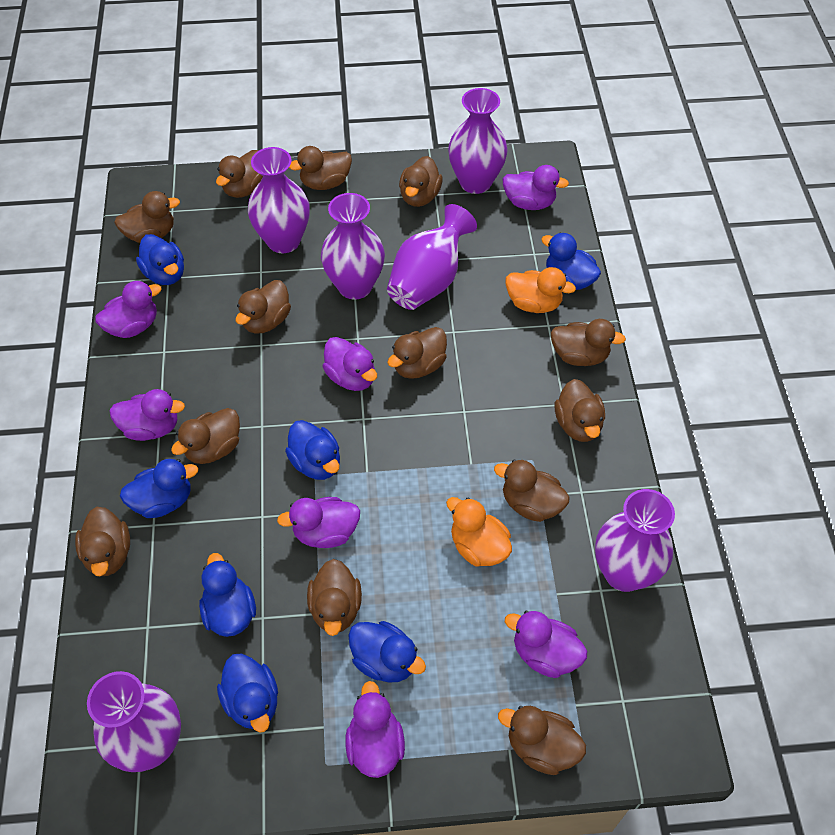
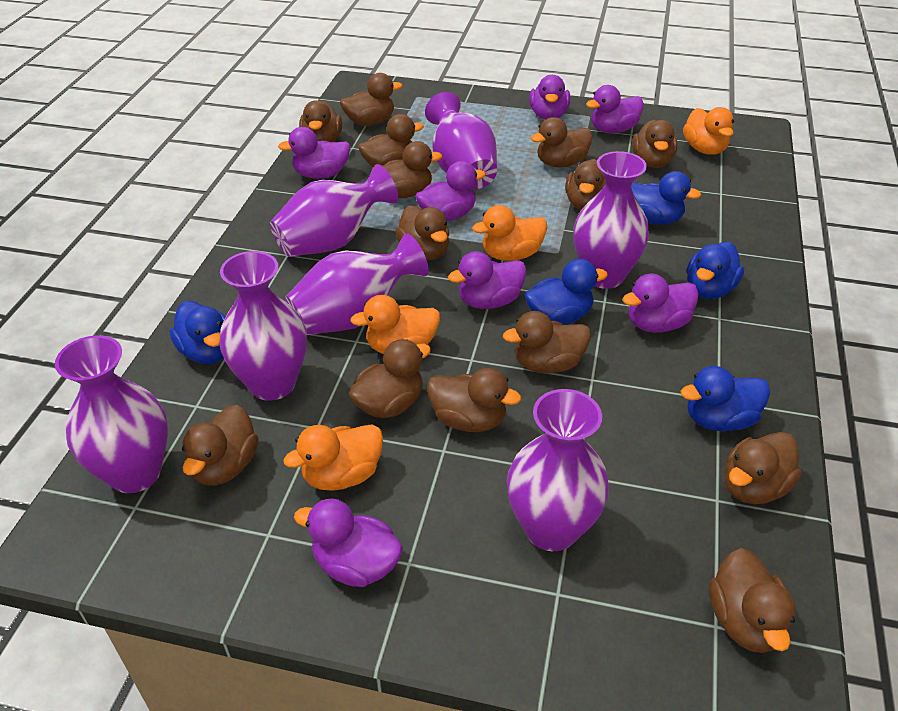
blue duck: [120,459,198,518] [136,234,184,285] [199,553,256,637] [217,653,278,733] [285,420,340,480] [348,621,426,682] [541,233,601,290] = 7 -> [169,301,225,364] [525,259,608,325] [631,171,701,225] [681,366,770,431] [687,242,744,299] = 5
brown duck: [75,507,130,576] [114,191,180,243] [171,408,240,464] [216,150,263,198] [236,280,291,334] [289,146,352,190] [307,559,362,636] [387,327,447,379] [399,156,443,207] [494,460,570,522] [498,706,586,775] [551,319,626,366] [555,379,605,442] = 13 -> [182,405,259,486] [299,100,342,142] [340,73,402,126] [349,339,431,418] [358,114,424,167] [371,141,443,198] [395,205,449,260] [427,368,521,432] [503,311,591,373] [531,117,593,168] [565,159,606,210] [632,120,678,168] [709,548,796,653] [724,432,801,504] = 14
orange duck: [446,497,512,567] [505,267,576,313] = 2 -> [283,425,383,491] [350,295,440,354] [472,205,547,261] [683,107,734,155] = 4
purple vase: [87,671,181,772] [248,147,310,253] [321,193,385,300] [387,204,477,310] [448,88,508,194] [595,489,675,592] = 6 -> [55,335,168,493] [219,251,307,401] [270,164,398,257] [285,233,429,335] [425,92,497,189] [507,389,609,551] [573,151,649,289] = 7

